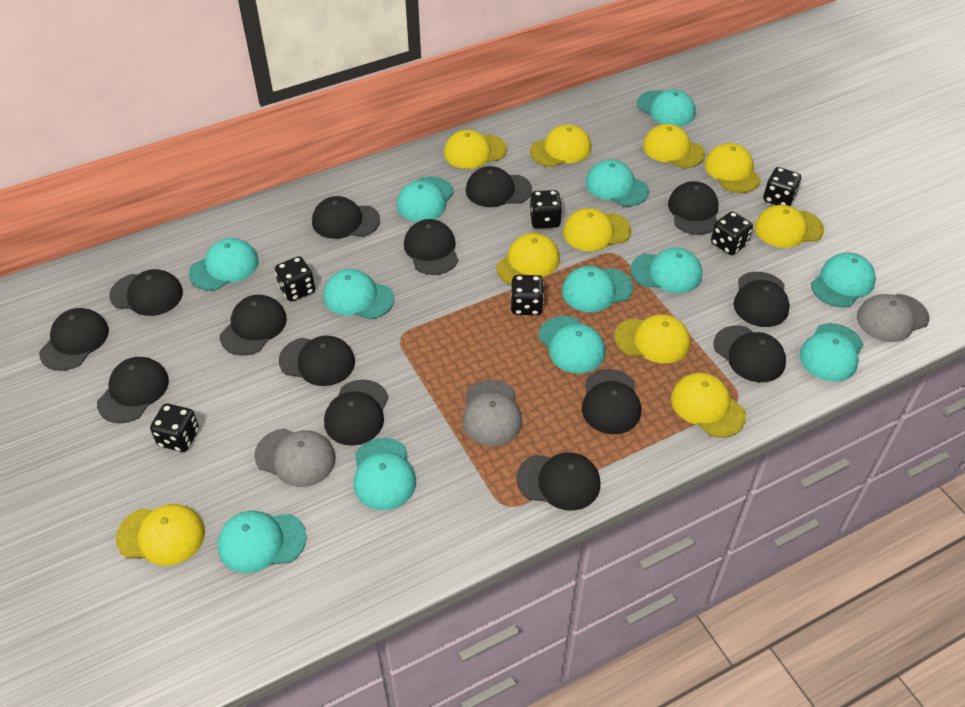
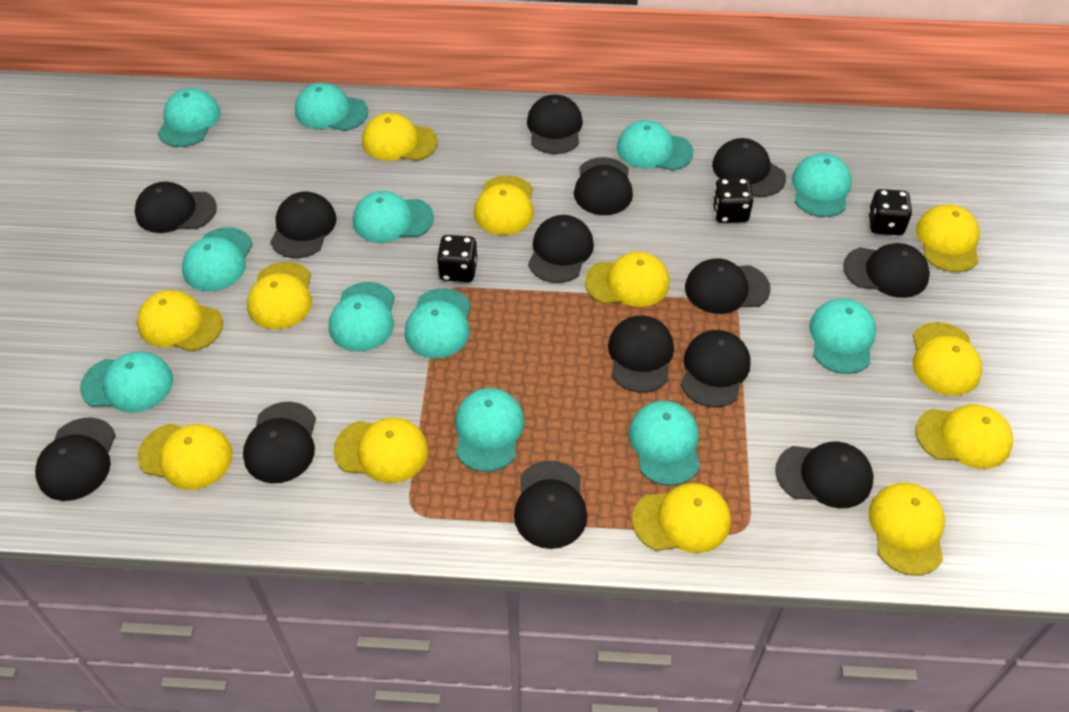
black dice: [150,404,199,452] [275,256,315,301] [511,275,544,315] [529,190,562,228] [711,211,753,255] [763,167,801,206] = 6 -> [437,235,477,282] [712,178,753,223] [868,189,912,235] = 3
grey cap: [254,428,336,487] [462,379,522,446] [857,294,929,342] = 3 -> none = 0
yellow cap: [116,504,205,566] [444,130,507,169] [496,233,560,285] [530,124,591,167] [563,208,632,251] [614,314,690,364] [643,124,705,168] [671,373,746,438] [704,143,761,193] [755,205,824,248] = 10 -> [137,290,223,352] [137,423,232,490] [247,262,312,329] [333,418,428,483] [362,113,438,161] [474,175,534,235] [585,252,669,307] [632,483,731,553] [869,483,945,576] [913,322,982,396] [915,404,1013,469] [916,204,980,272] = 12

